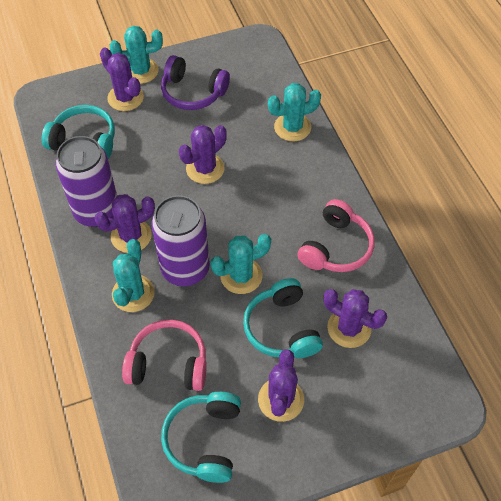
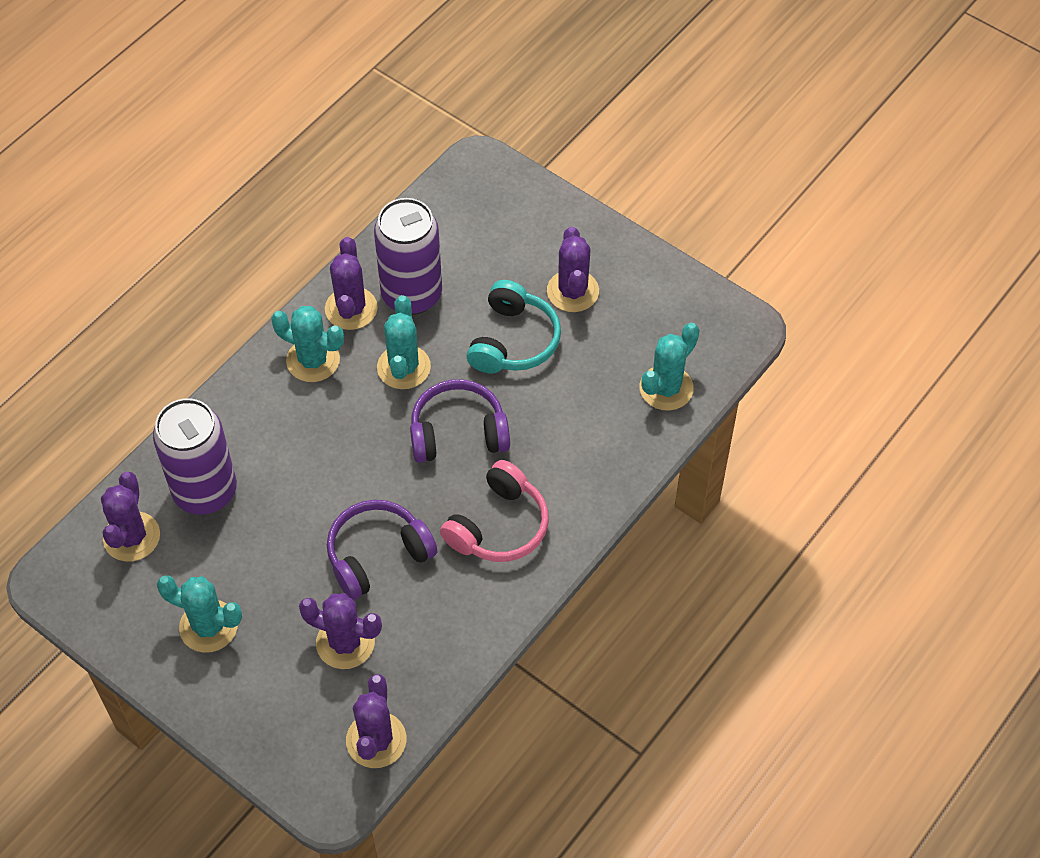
pink headphones: [122,320,207,391] [298,199,375,272] = 2 -> [440,460,549,562] = 1
purple headphones: [161,55,230,110] = 1 -> [327,500,437,600] [410,379,510,463] = 2
turquoise headphones: [41,105,115,159] [161,392,241,483] [243,278,323,358] = 3 -> [467,280,561,373] = 1

